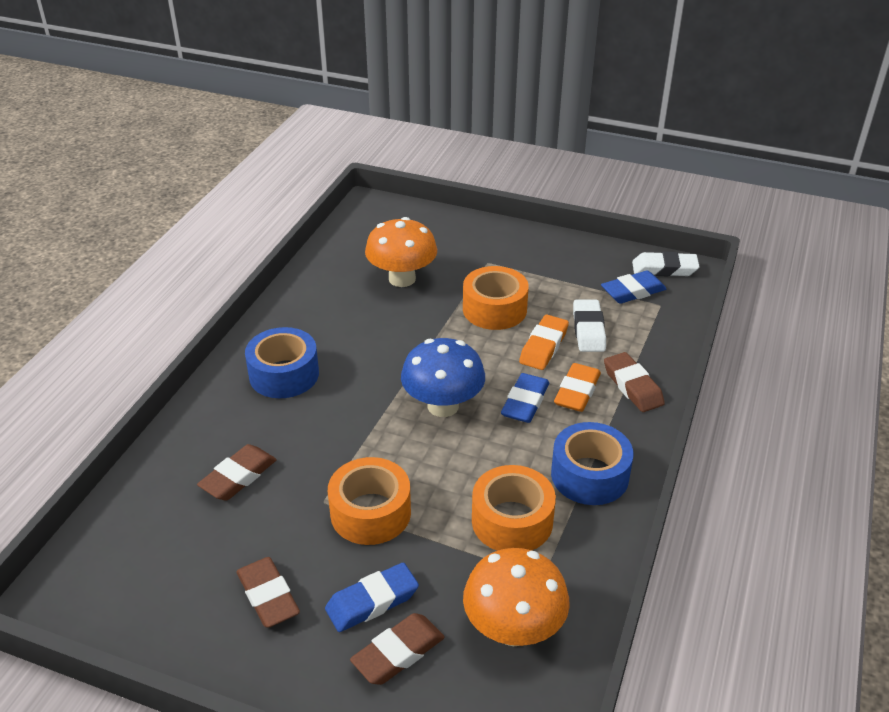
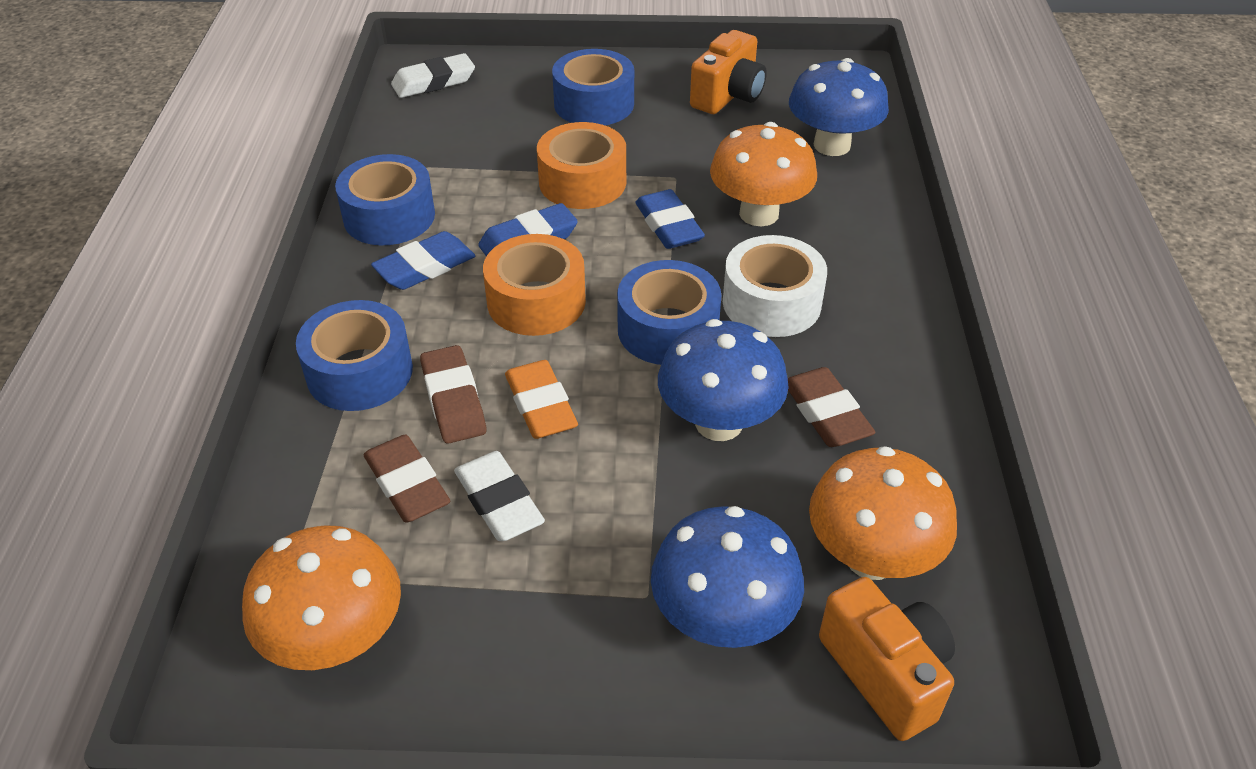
blue mushroom: [401,338,485,417] = 1 -> [651,506,804,648] [658,319,789,441] [789,58,889,156] = 3
blue tape: [245,327,319,398] [551,422,634,505] = 2 -> [296,300,413,411] [335,154,435,245] [552,49,634,125] [617,260,721,365] = 4
brown eraser: [197,444,277,501] [236,557,300,628] [350,613,445,685] [604,352,665,412] = 4 -> [364,435,450,523] [420,345,486,444] [788,367,875,447] = 3
orange camera: none = 0 -> [690,30,767,114] [819,577,955,741] = 2
orange eraser: [519,315,569,370] [554,363,601,412] = 2 -> [505,360,578,439] = 1
orange mushroom: [365,217,437,287] [463,548,570,646] = 2 -> [242,525,401,670] [710,122,817,226] [809,446,957,580] = 3
orange tape: [328,457,411,545] [463,266,529,330] [472,465,556,551] = 3 -> [483,234,586,336] [537,122,626,209] = 2
white tape: none = 0 -> [723,235,827,337] = 1

